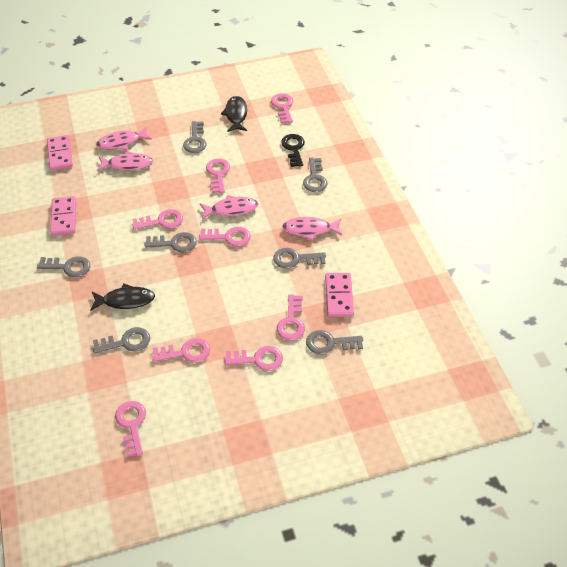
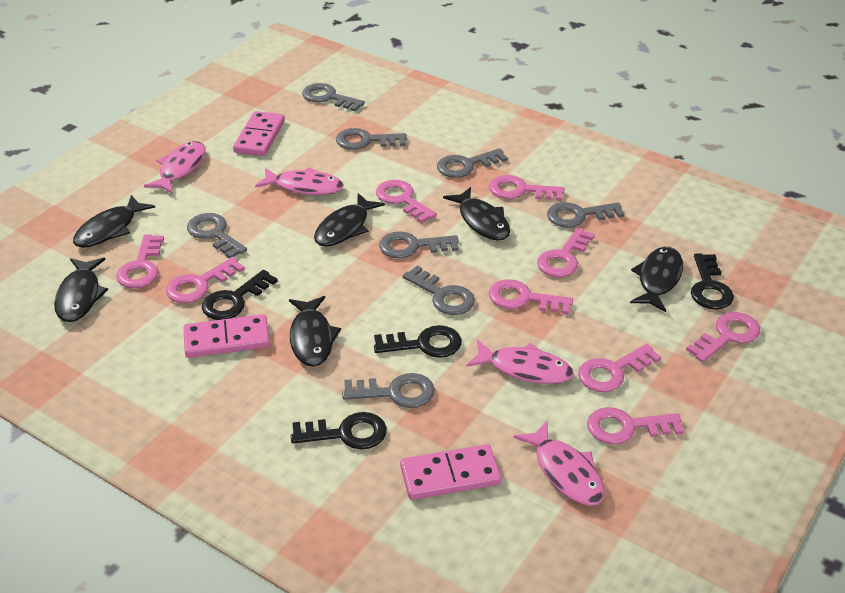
black fish: [90,284,155,311] [221,96,247,132] = 2 -> [54,257,108,322] [73,195,155,248] [289,296,341,367] [314,193,385,247] [443,187,510,241] [630,247,683,312] = 6
black key: [281,134,305,167] = 1 -> [202,270,278,320] [291,412,387,450] [374,325,462,358] [691,253,734,309] = 4
grey key: [37,256,90,278] [93,327,150,353] [145,232,197,253] [183,121,207,153] [273,248,326,269] [303,158,328,192] [306,330,363,354] = 7 -> [187,213,247,258] [302,83,365,111] [336,128,407,150] [342,373,435,408] [379,231,459,258] [402,266,475,315] [437,148,508,178] [547,202,624,228] = 8
pink key: [115,401,146,457] [132,209,183,230] [152,338,210,363] [199,227,251,247] [206,158,230,193] [225,346,283,371] [271,93,293,123] [277,294,305,341] = 8 -> [116,234,164,288] [166,257,245,303] [376,180,437,223] [489,175,564,201] [489,279,573,314] [537,228,595,277] [578,344,661,392] [587,407,684,444] [686,312,761,362] = 9

